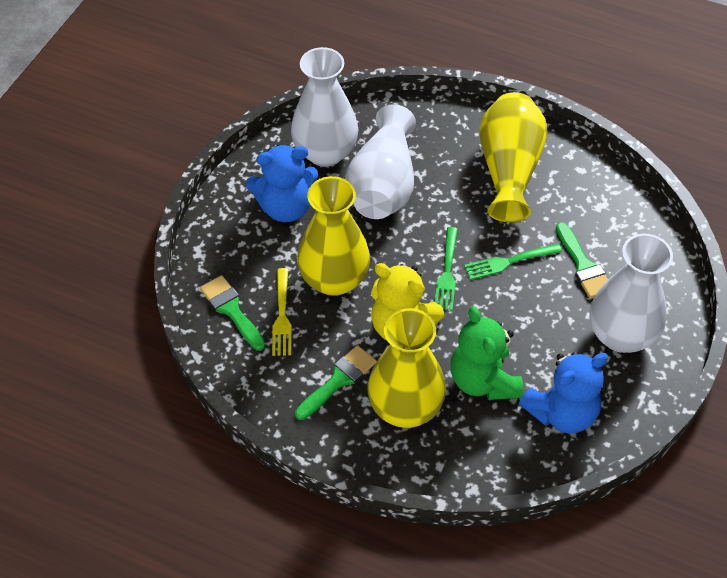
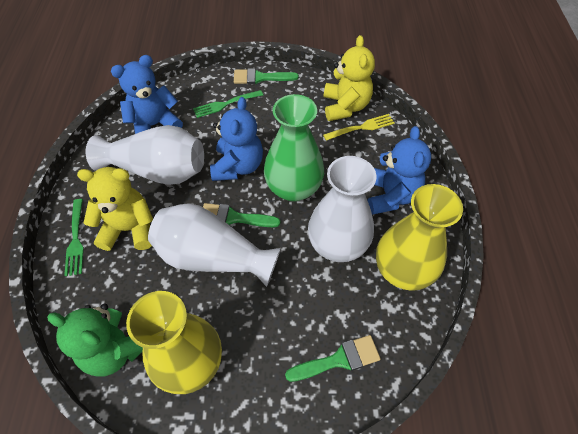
blue teddy bear: [246,145,318,222] [519,352,608,434] = 2 -> [111,55,183,134] [210,97,263,181] [368,126,431,215] = 3
green vase: none = 0 -> [264,94,324,202] = 1
yellow teddy bear: [371,263,445,341] = 1 -> [77,167,153,251] [324,35,375,121] = 2
yellow vase: [297,176,370,296] [368,308,446,428] [479,92,547,222] = 3 -> [126,291,222,394] [376,184,463,291] = 2

